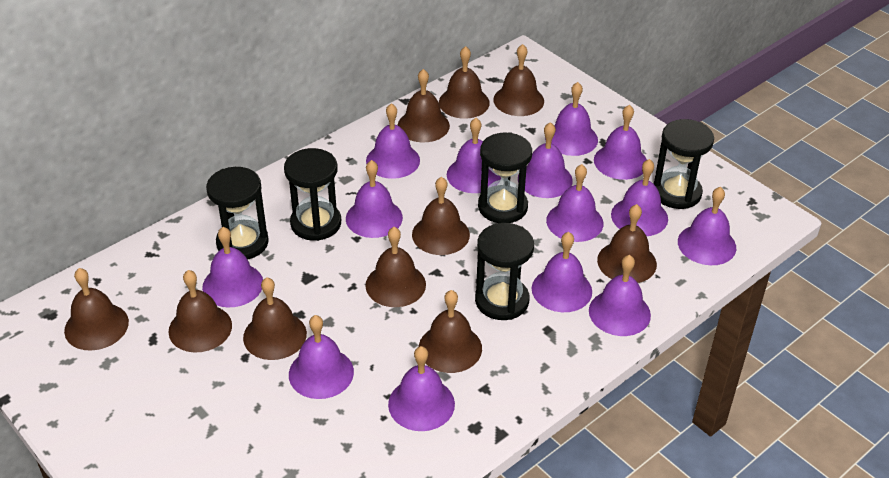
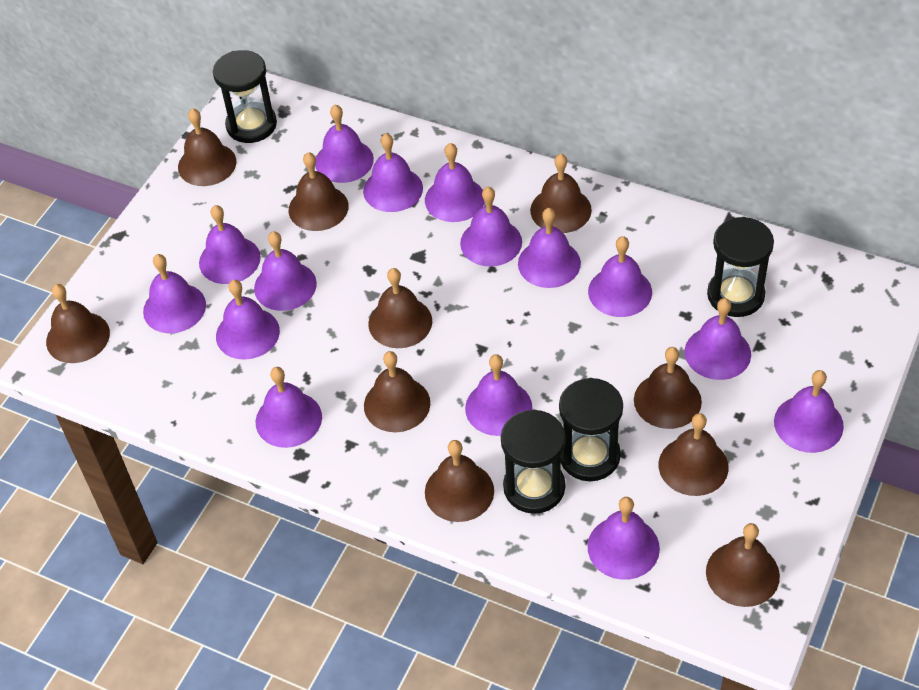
black hourglass: [206,167,269,260] [284,148,341,241] [475,223,534,320] [478,132,532,223] [653,119,714,209] = 5 -> [213,50,277,143] [501,410,566,514] [559,378,623,481] [707,217,774,317] = 4
purple bell: [202,227,263,307] [289,315,354,399] [346,160,403,238] [366,103,420,179] [388,346,455,431] [447,118,501,193] [518,122,573,198] [532,232,592,312] [545,82,598,156] [546,164,603,242] [589,255,651,336] [594,105,647,180] [611,159,668,236] [678,187,736,265] = 14 -> [143,254,206,333] [199,205,261,284] [216,280,280,360] [254,231,317,311] [256,367,322,448] [315,105,374,183] [363,133,423,212] [425,143,485,222] [460,187,522,267] [465,354,532,436] [518,208,581,288] [588,236,652,317] [588,497,660,580] [685,298,751,380] [774,370,844,453] = 15

